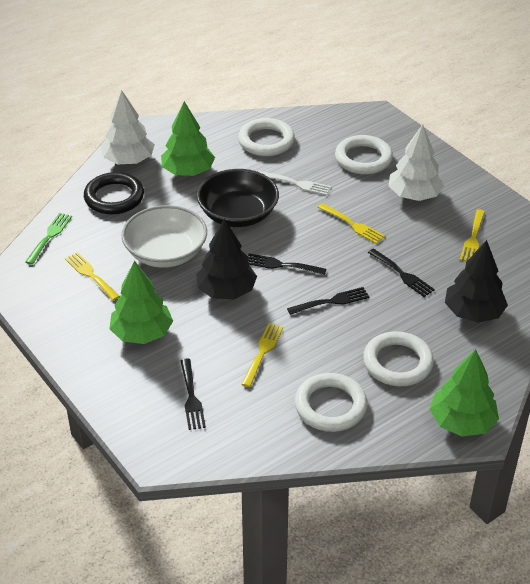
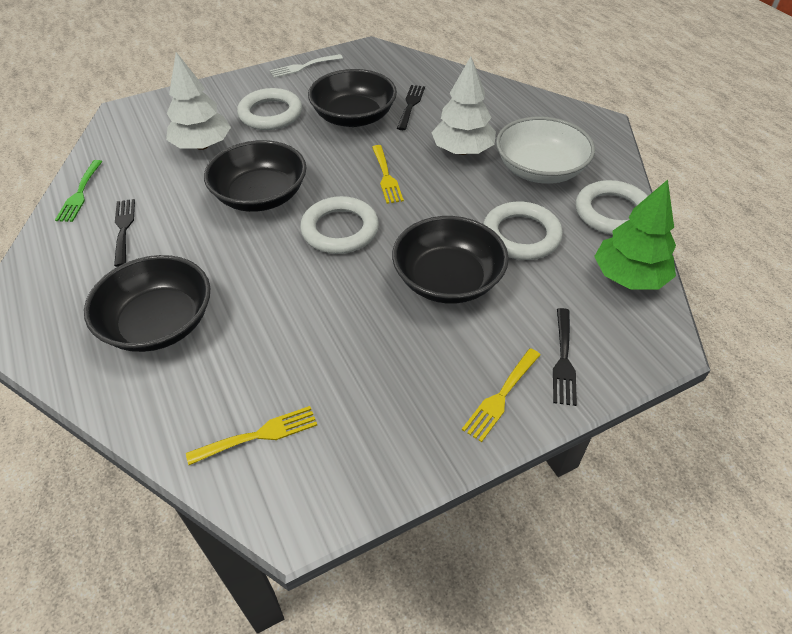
black bowl: [197,169,279,227] = 1 -> [84,255,210,352] [204,140,306,212] [308,69,397,127] [392,216,509,304] = 4
black fork: [180,359,206,430] [247,253,326,275] [287,287,370,315] [368,248,435,297] = 4 -> [114,199,135,267] [397,85,425,130] [553,308,577,406] = 3
black ring: [84,172,144,214] = 1 -> none = 0
black tree: [196,219,257,299] [445,240,508,323] = 2 -> none = 0
green tree: [109,260,173,344] [161,101,215,176] [430,349,499,437] = 3 -> [594,180,676,290] = 1
yellow fork: [65,252,120,301] [241,323,283,387] [317,203,385,244] [460,209,485,261] = 4 -> [186,406,317,465] [372,145,404,204] [462,348,540,442] = 3

